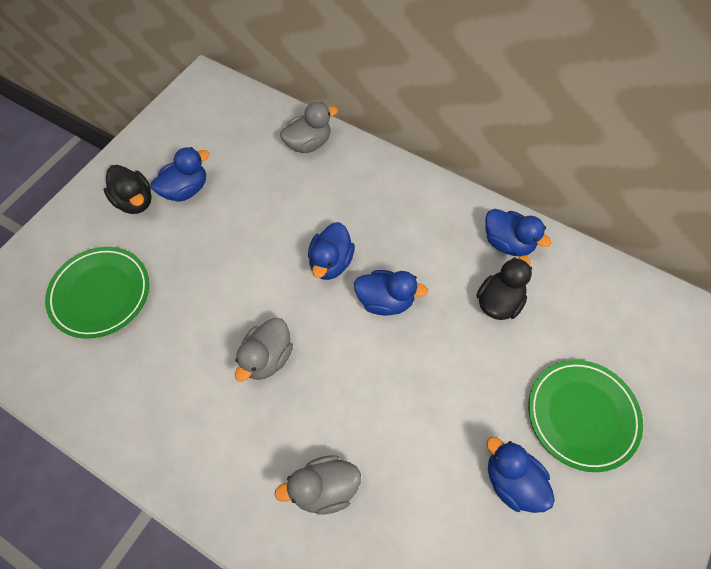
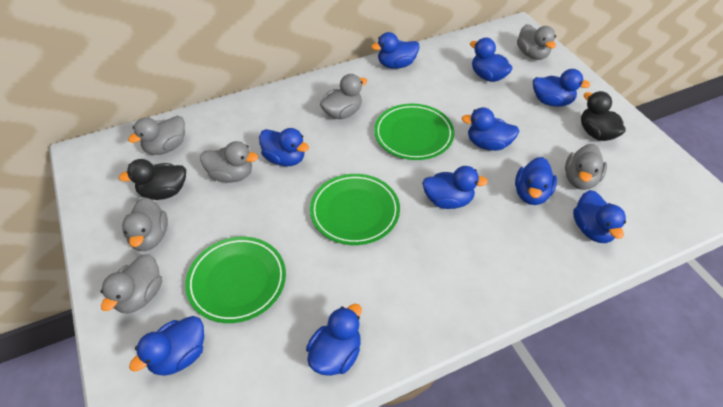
blue duck: [151,147,210,202] [308,222,355,280] [354,270,428,316] [485,209,552,256] [486,437,555,513] = 5 -> [129,316,204,376] [259,128,309,166] [306,304,362,376] [371,32,420,69] [422,166,488,209] [462,107,519,151] [470,37,513,82] [515,157,557,205] [533,69,590,107] [573,190,626,243] = 10
green plate: [45,247,149,339] [528,360,643,472] = 2 -> [185,237,286,323] [310,174,400,245] [374,103,454,160] = 3
grey duck: [235,318,293,382] [274,455,361,515] [280,102,338,153] = 3 -> [101,254,162,314] [122,197,168,251] [128,116,185,155] [200,141,258,183] [320,74,367,119] [517,24,556,60] [565,144,607,190] = 7

